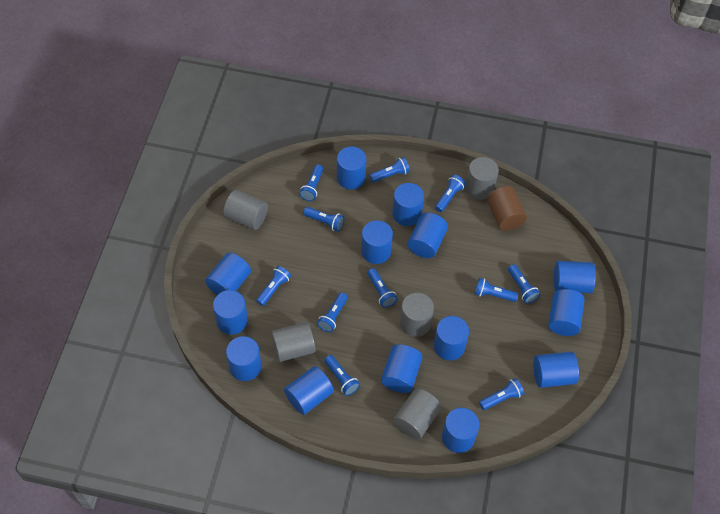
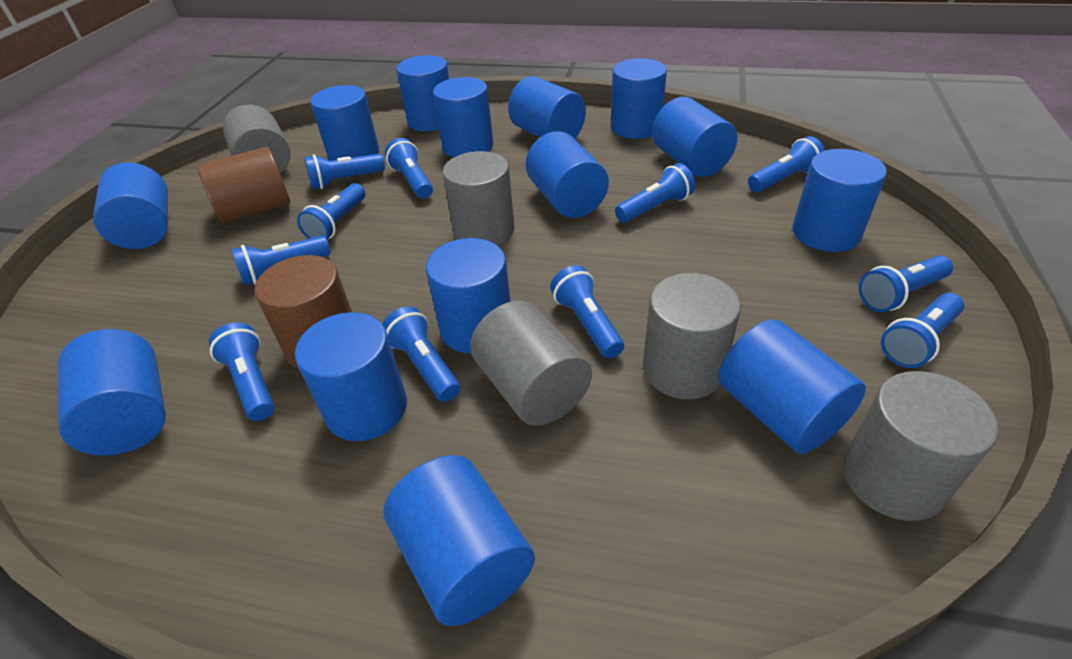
brown cylinder: [487,186,527,231] = 1 -> [198,147,291,223] [254,255,352,369] = 2

